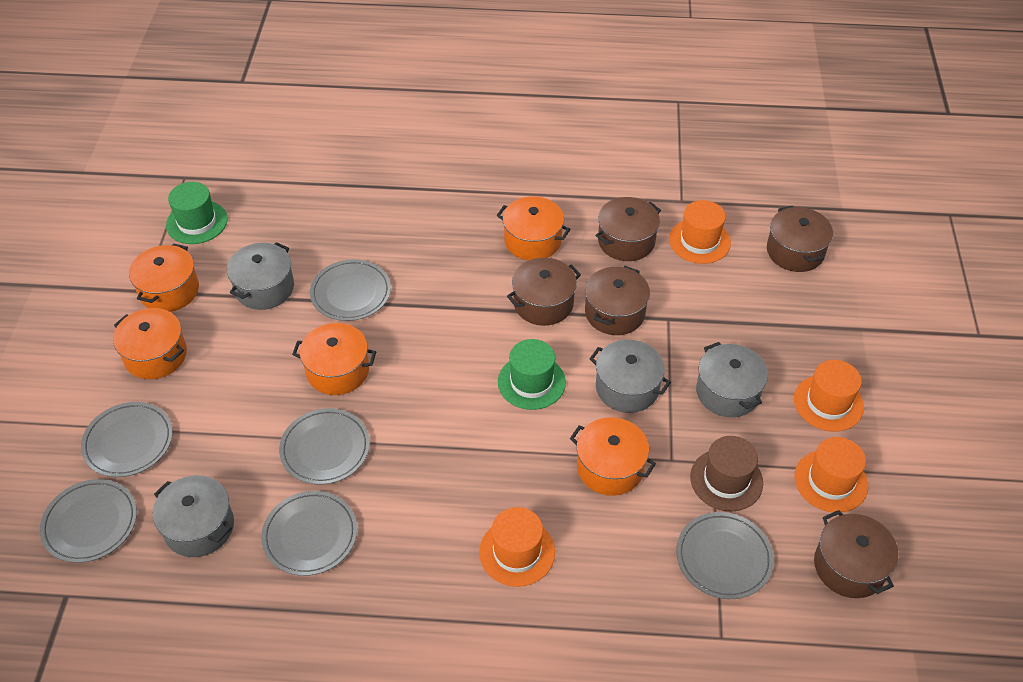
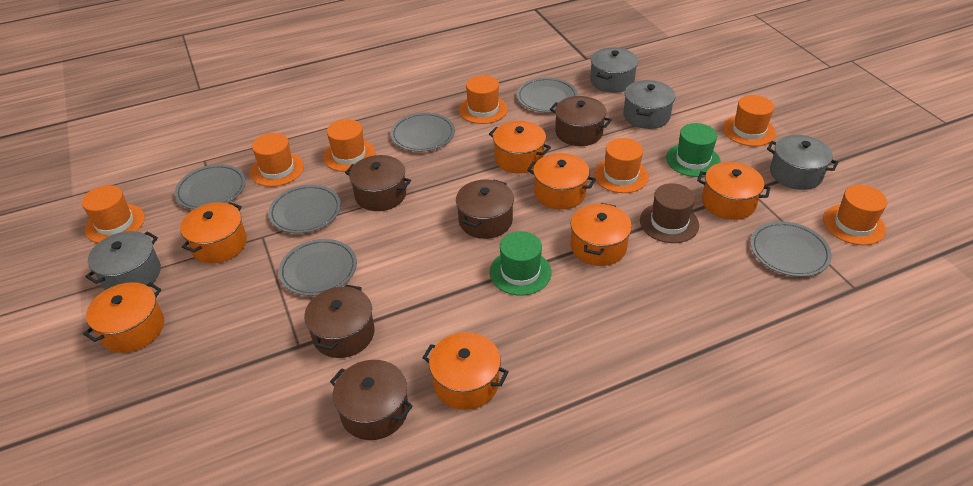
orange hat: [479,507,555,587] [669,200,731,264] [794,360,864,431] [794,437,868,513] = 4 -> [82,185,145,243] [250,133,304,187] [323,119,375,172] [459,75,508,124] [594,138,649,193] [723,95,776,146] [823,185,887,245] = 7
orange pot: [113,308,187,379] [129,243,199,312] [292,323,376,395] [497,196,570,260] [570,417,656,496] = 5 -> [83,282,164,353] [180,202,247,264] [422,332,508,410] [489,121,551,174] [527,153,596,210] [570,203,632,266] [697,162,770,220] = 7

